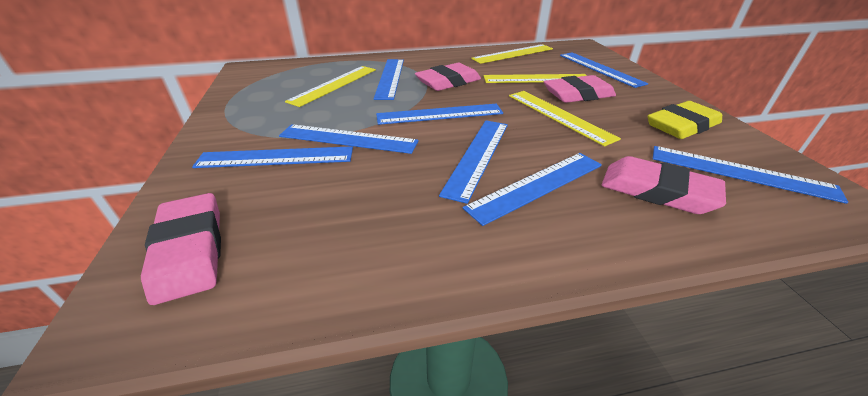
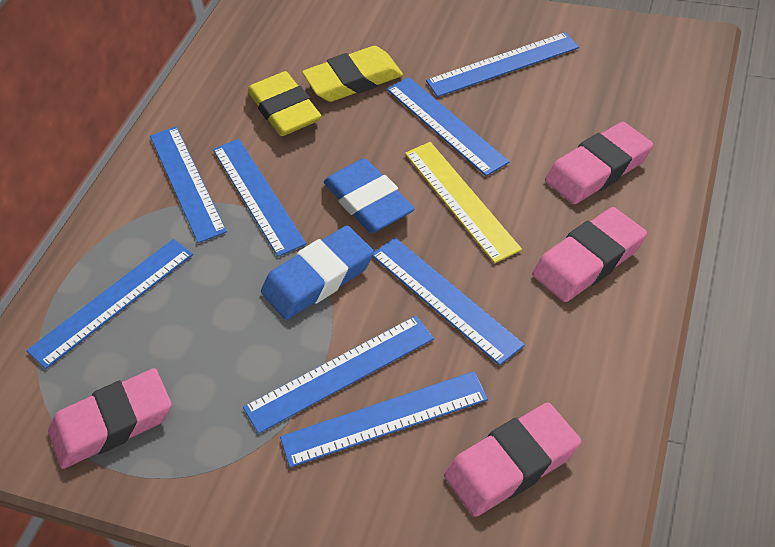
blue eraser: none = 0 -> [261,226,374,320] [324,158,415,233] = 2
yellow eraser: [648,101,722,139] = 1 -> [248,71,321,136] [302,46,403,102] = 2
yellow ruler: [285,66,376,107] [471,44,553,64] [484,74,587,83] [509,91,621,146] = 4 -> [405,142,522,263] = 1

